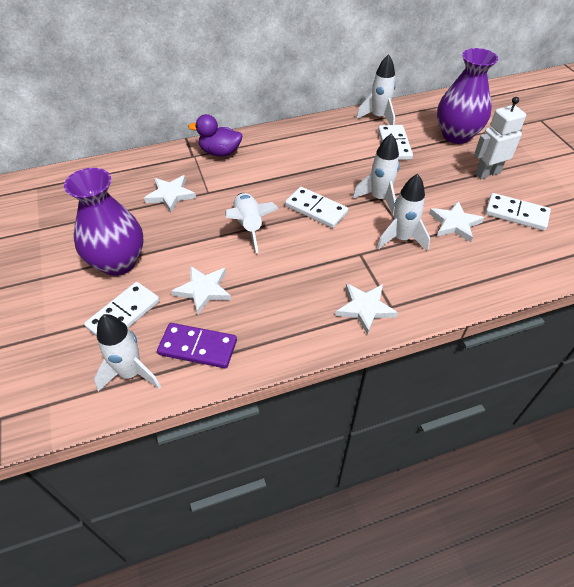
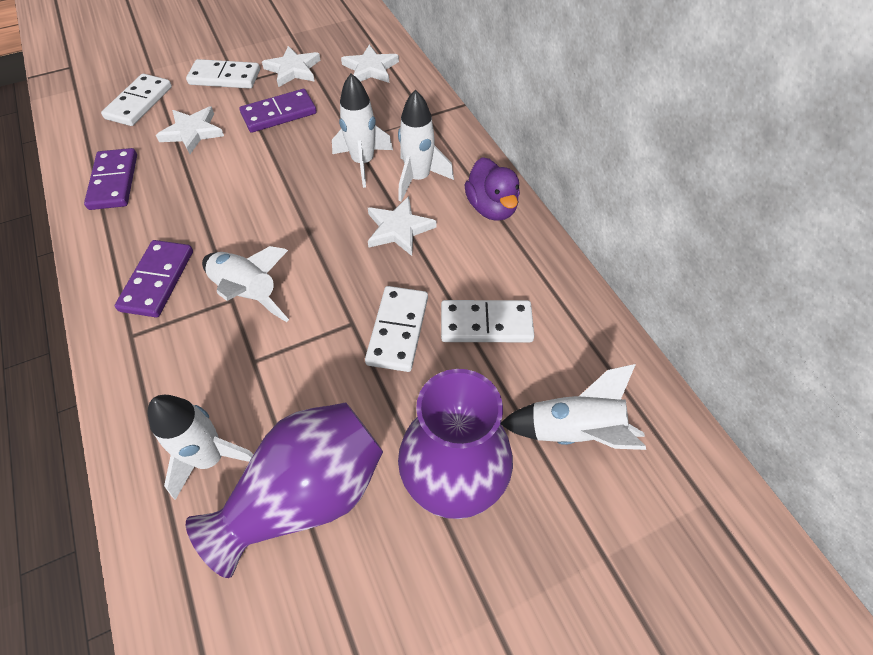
purple domino: [157,323,237,368] = 1 -> [84,148,137,210] [115,240,193,317] [240,89,317,133] = 3
white robot: [474,97,526,179] = 1 -> none = 0

